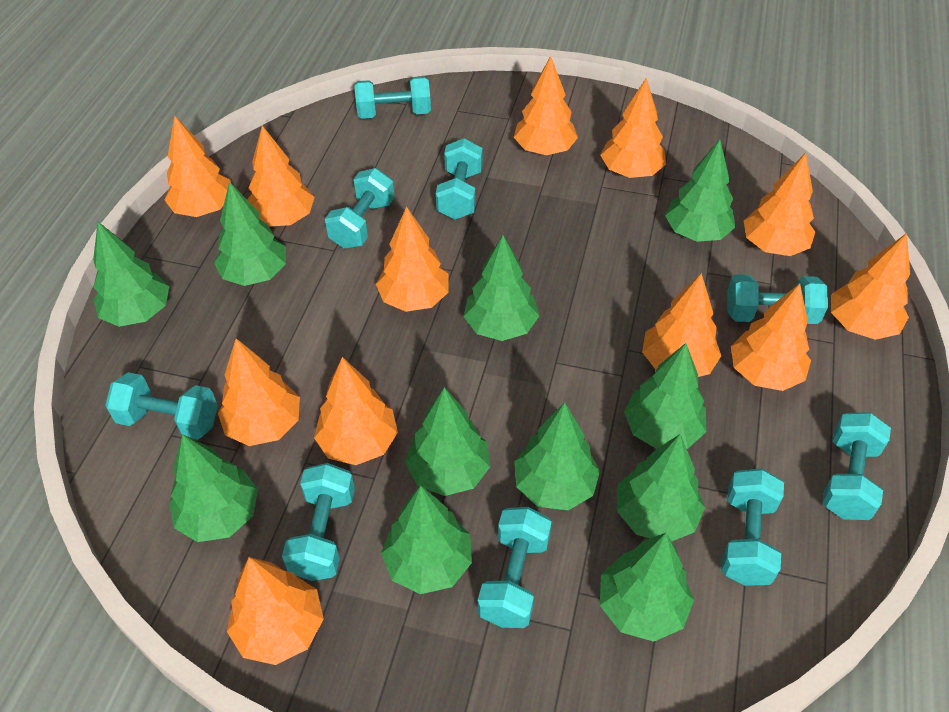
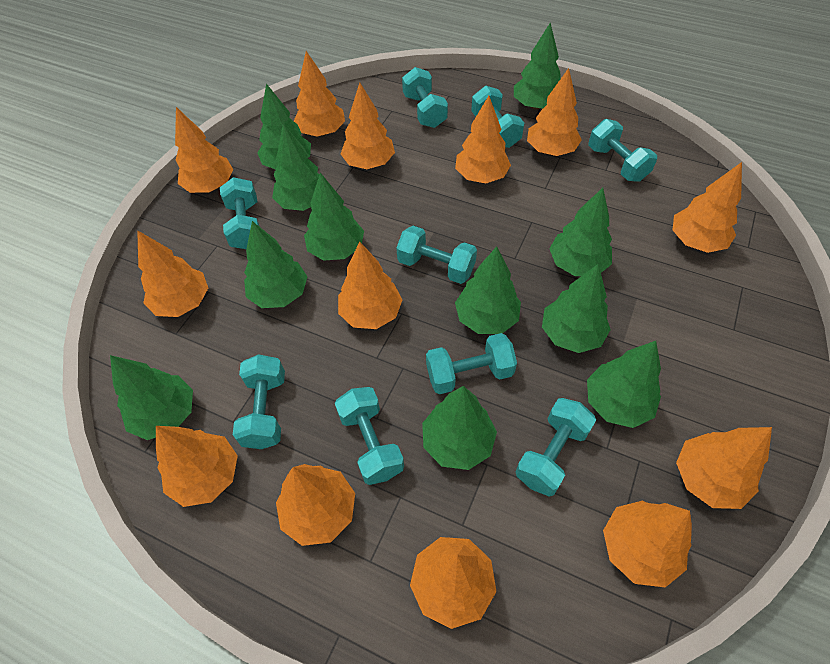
orange tree: [165,116,231,217] [218,339,300,446] [227,557,324,665] [247,126,315,226] [314,357,398,465] [376,207,449,312] [514,56,578,155] [600,78,666,178] [642,273,721,377] [731,284,811,391] [744,153,815,256] [831,233,910,340] = 12 -> [137,230,208,317] [156,426,238,507] [175,107,233,193] [276,464,355,546] [294,51,345,137] [338,242,402,329] [341,82,395,169] [410,537,496,629] [455,96,511,183] [527,68,582,156] [603,501,692,587] [673,162,742,253] [676,427,772,509] = 13

